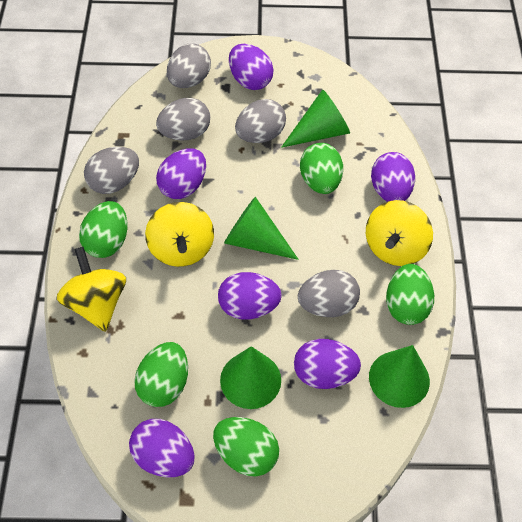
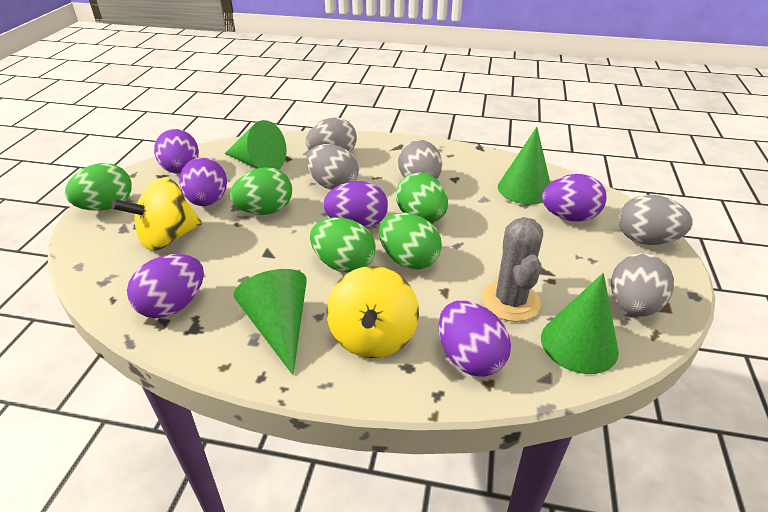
grey cactus: none = 0 -> [482,217,543,322] = 1
yellow spinning top: [56,247,126,332] [145,202,214,267] [366,200,433,266] = 3 -> [111,177,202,251] [326,266,419,358] = 2

